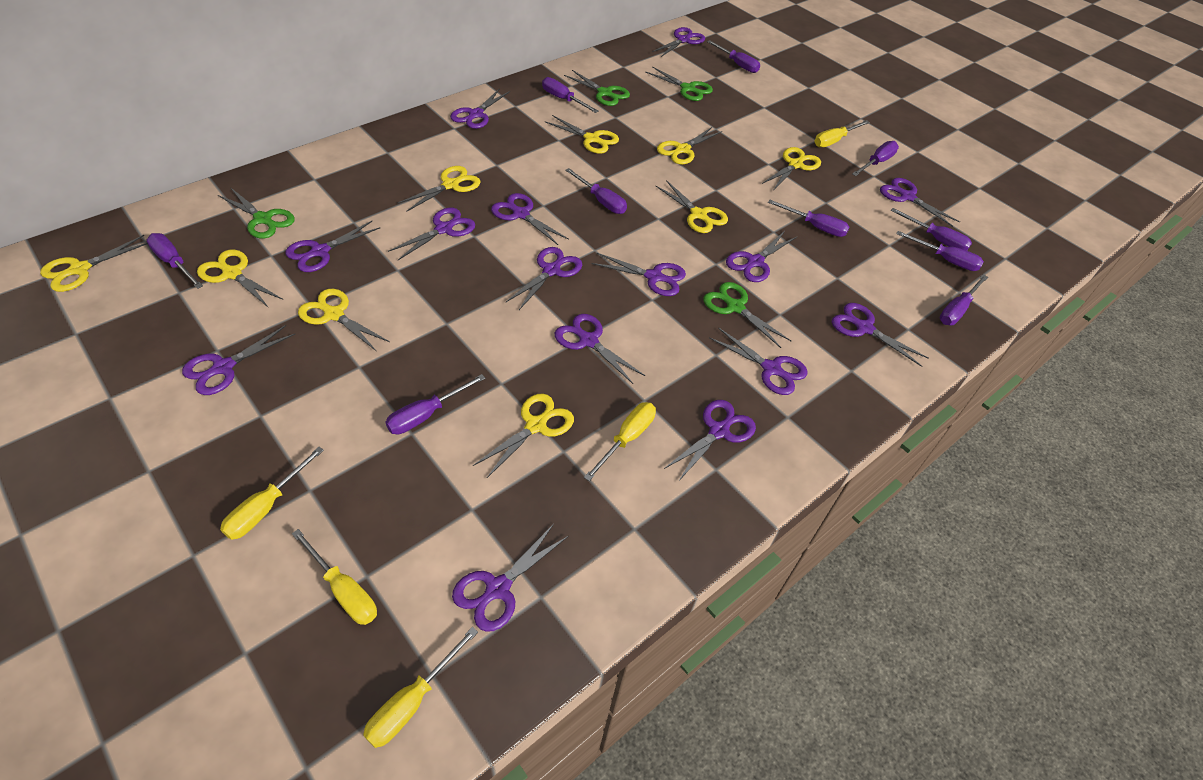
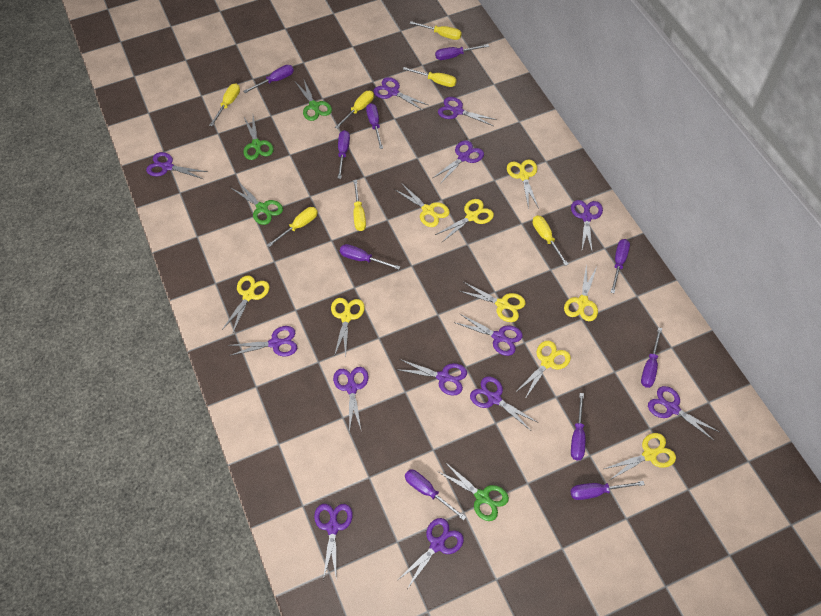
purple scissors: [182,325,295,395] [285,221,381,272] [388,208,475,260] [450,88,510,129] [452,524,569,632] [491,193,569,245] [506,247,582,310] [555,314,645,384] [592,253,686,296] [652,27,705,57] [664,400,756,482] [709,327,808,395] [726,231,797,282] [832,303,929,367] [880,178,960,227] = 15 -> [146,152,208,179] [228,326,297,356] [314,504,353,580] [333,367,369,433] [373,77,428,110] [396,359,467,396] [398,518,464,589] [433,140,484,184] [438,97,497,126] [454,313,523,356] [470,376,537,430] [571,200,603,251] [648,386,719,440] = 13
yellow screwdriver: [220,447,324,540] [292,529,377,625] [363,627,478,748] [584,402,656,481] [814,120,870,147] = 5 -> [209,83,240,126] [267,207,318,247] [335,91,374,129] [353,180,366,231] [403,67,457,87] [410,21,462,40] [533,216,569,266] = 7

